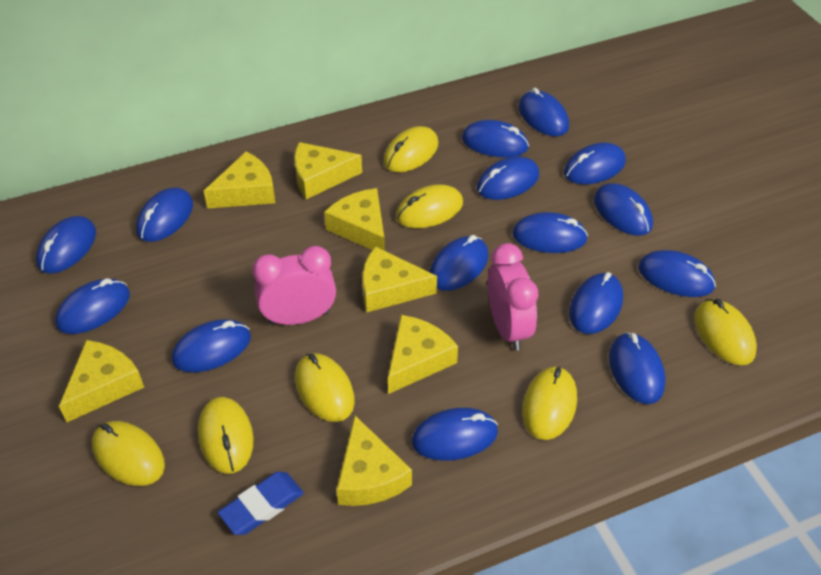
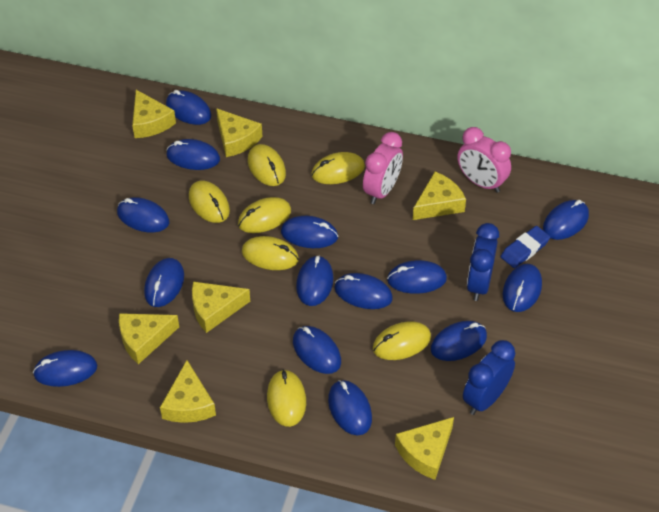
blue clock: none = 0 -> [463,340,515,415] [467,223,499,301] = 2
blue mouse: [36,216,96,274] [55,278,130,334] [136,188,193,242] [172,319,251,372] [412,408,498,461] [430,235,488,291] [462,120,529,158] [477,156,539,200] [512,212,588,253] [518,88,569,136] [564,142,626,184] [569,272,623,334] [594,183,653,235] [609,332,666,404] [638,250,716,297] = 15 -> [33,350,97,387] [117,197,169,233] [144,258,184,307] [166,90,211,125] [166,139,220,170] [281,216,338,248] [293,326,341,374] [296,256,334,306] [328,380,372,435] [335,273,393,309] [387,260,447,294] [431,321,487,361] [503,264,542,312] [543,200,589,240] = 14

